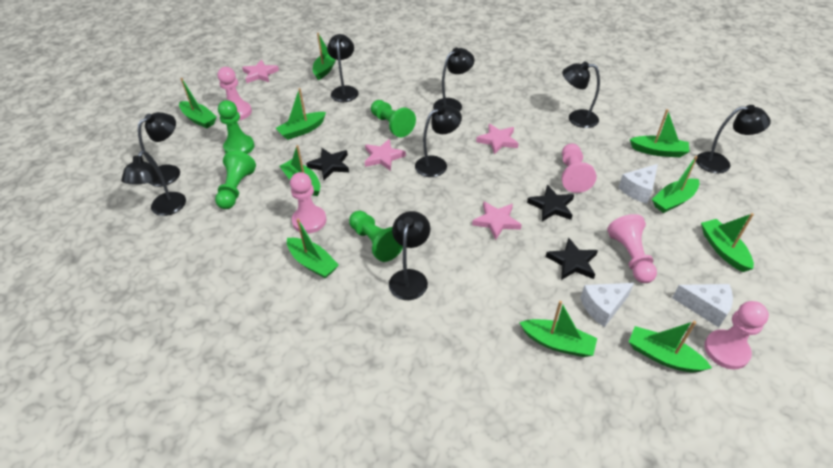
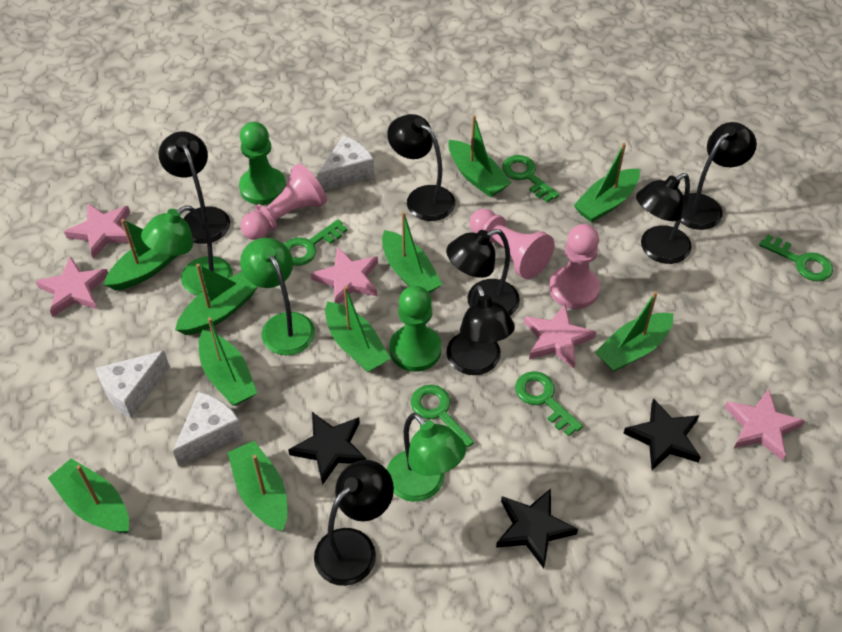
black lamp: [121,151,186,216] [138,112,180,187] [327,34,359,102] [389,211,430,300] [415,105,462,177] [433,48,474,112] [562,62,600,128] [696,105,771,173] = 8 -> [159,131,230,244] [314,460,394,586] [387,114,455,221] [446,229,520,316] [446,285,515,375] [636,173,692,264] [681,122,757,230] = 7
green key: none = 0 -> [284,219,348,266] [411,385,474,447] [502,155,559,202] [515,371,583,436] [759,235,833,281] = 5
green lamp: none = 0 -> [141,206,233,296] [240,238,315,355] [387,413,466,502] = 3
green pawn: [215,151,256,209] [218,100,254,154] [349,211,403,262] [371,100,416,137] = 4 -> [239,122,286,205] [389,286,442,372] = 2
pink pawn: [218,67,252,121] [290,172,326,233] [562,143,597,193] [607,214,657,283] [704,301,769,370] = 5 -> [240,164,327,240] [469,209,554,279] [549,224,600,309] = 3
pink star: [242,60,279,83] [365,139,406,171] [472,201,522,240] [476,124,519,155] = 4 -> [35,256,108,317] [64,204,133,259] [311,247,378,304] [524,305,596,369] [725,389,805,461] = 5

